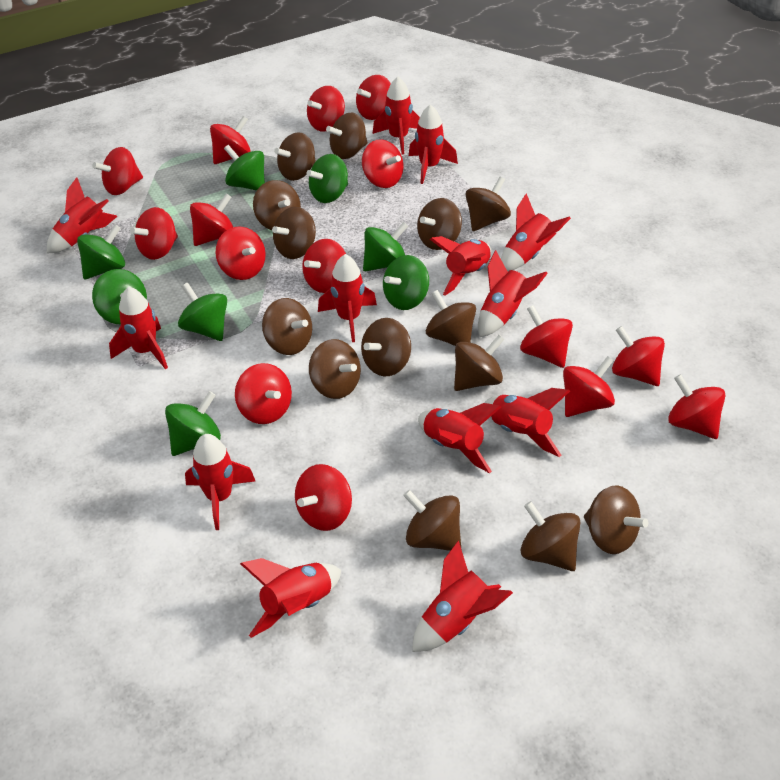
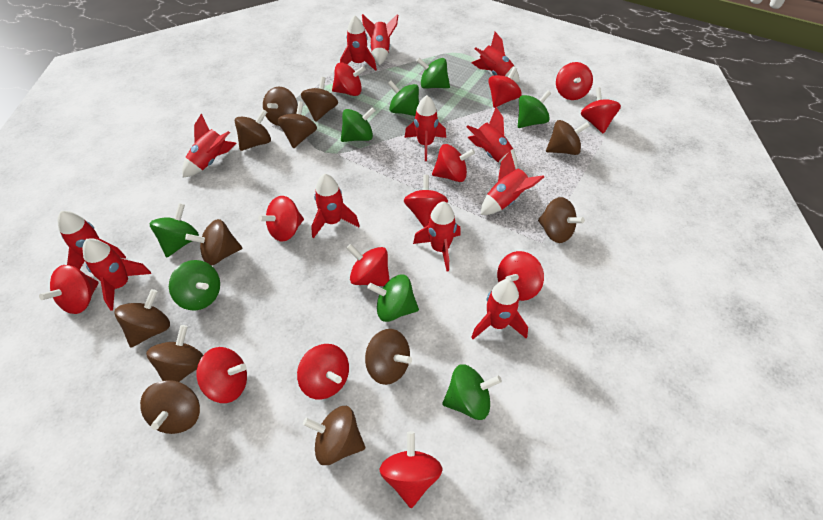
brown spinning top: [253,180,301,230] [262,298,312,355] [272,207,316,259] [274,132,316,181] [309,339,361,399] [326,112,368,159] [361,318,411,376] [403,490,461,551] [417,198,462,250] [426,290,476,346] [454,335,504,391] [465,176,511,231] [521,501,580,571] [584,485,649,554] = 14 -> [115,289,170,348] [140,380,200,434] [146,325,203,382] [185,219,242,265] [235,109,271,151] [263,87,298,126] [277,101,317,148] [301,77,338,122] [303,406,365,465] [365,329,412,385] [538,197,585,243] [546,120,590,155] = 12
red rocket: [47,177,118,253] [109,287,168,370] [185,434,255,530] [240,558,341,638] [318,254,377,342] [373,77,420,155] [409,104,458,184] [412,540,513,652] [418,403,501,473] [430,236,492,296] [478,250,548,337] [484,388,570,457] [501,193,571,271] = 13 -> [57,211,126,270] [83,238,151,310] [182,114,237,177] [311,173,360,238] [340,15,377,71] [362,14,398,65] [404,95,446,161] [413,201,461,272] [467,107,517,169] [471,32,520,83] [471,279,528,339] [481,150,544,215] = 12
red spinning top: [92,147,143,195] [130,207,178,260] [190,193,233,246] [210,116,251,164] [216,227,266,280] [235,363,292,424] [295,464,352,531] [302,239,346,293] [307,86,345,132] [356,75,391,120] [362,139,403,188] [520,305,573,368] [563,356,615,417] [612,326,665,386] [668,374,726,439] = 15 -> [39,265,99,314] [197,347,247,403] [258,196,304,242] [297,344,349,400] [332,63,366,96] [346,244,389,286] [379,431,443,508] [404,175,448,227] [432,144,475,182] [488,67,522,108] [497,251,544,301] [556,62,593,100] [581,87,621,134] = 13

